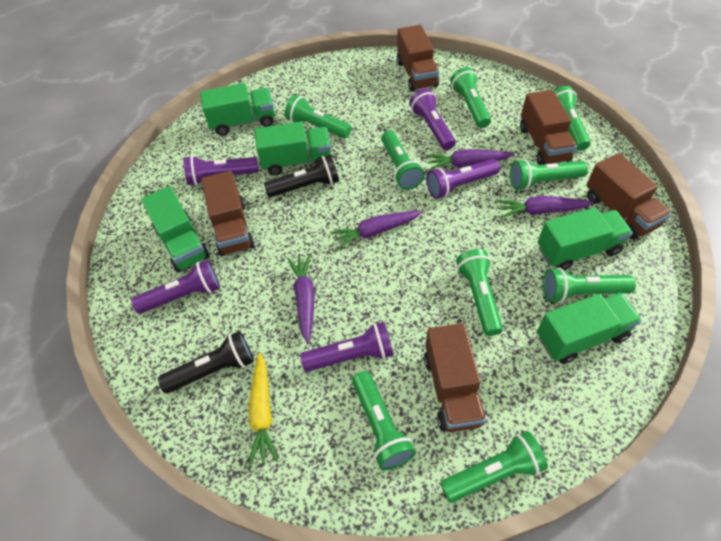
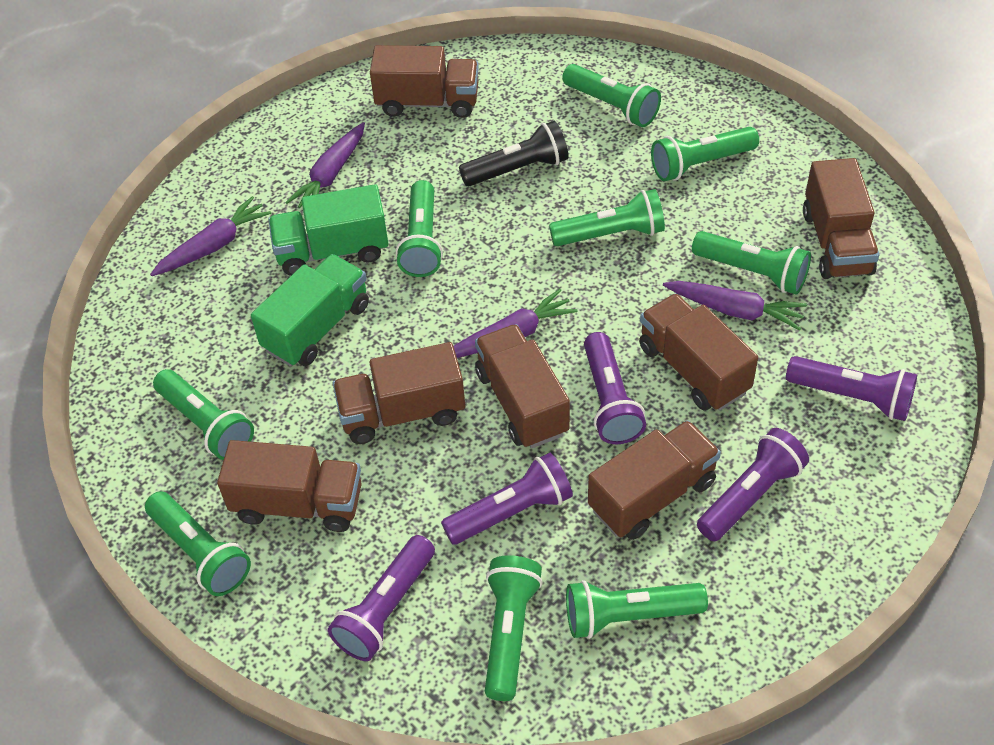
black flashlight: [158,331,254,393] [264,154,339,197] = 2 -> [459,121,568,186] = 1
brown truck: [201,171,255,256] [397,25,439,92] [424,323,486,432] [520,90,577,165] [586,153,672,239] = 5 -> [217,440,362,532] [332,342,465,444] [370,45,479,118] [475,324,570,448] [588,420,721,540] [639,294,758,411] [803,158,879,279] = 7
green truck: [141,186,210,272] [200,83,275,136] [254,122,331,175] [537,293,642,364] [538,208,633,270] = 5 -> [251,254,369,367] [268,184,388,276] = 2
yellow carrot: [249,352,278,466] = 1 -> none = 0

